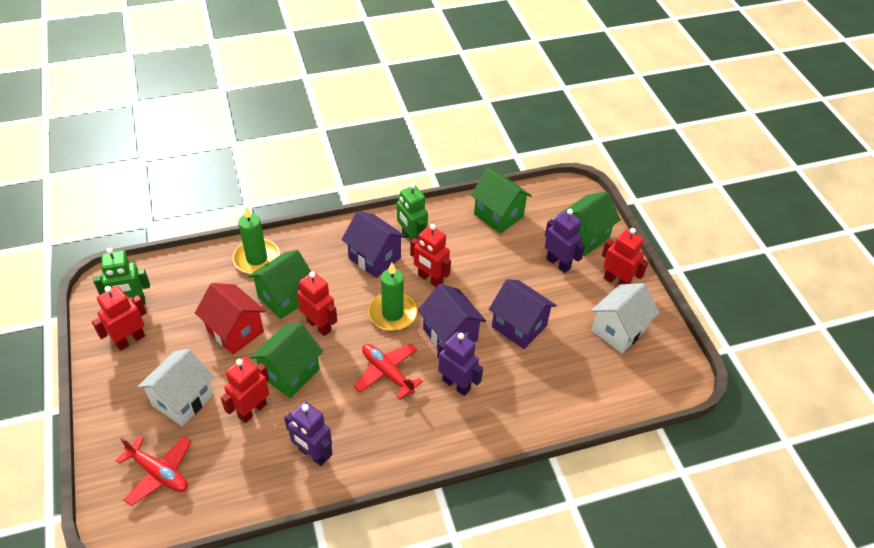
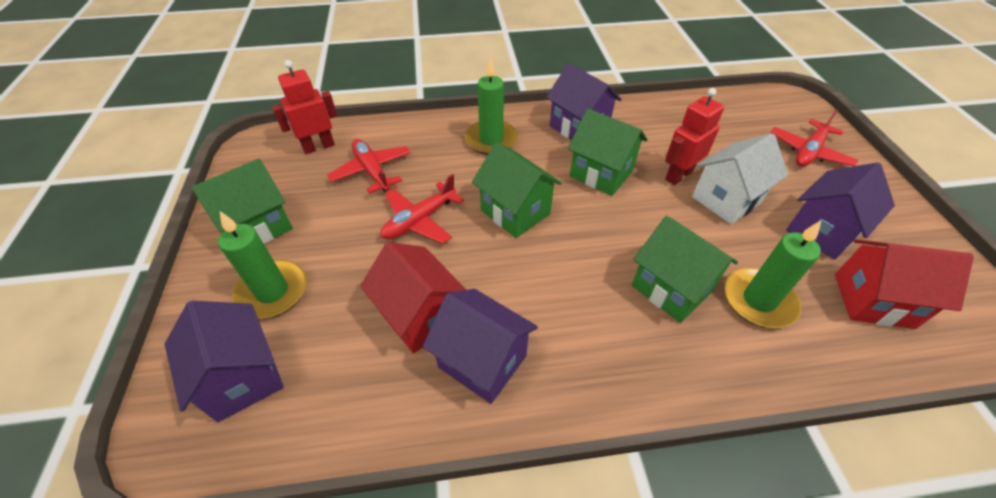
green candle: [233,206,280,274] [368,263,417,331] = 2 -> [218,211,307,319] [464,57,518,155] [724,220,822,328] = 3
green robot: [93,248,150,305] [396,183,428,241] = 2 -> none = 0
purple house: [342,211,406,278] [418,284,486,347] [489,279,557,349] = 3 -> [165,300,284,422] [423,289,538,404] [546,63,622,140] [786,163,895,260] = 4
purple robot: [284,401,333,466] [437,332,483,396] [545,209,585,273] = 3 -> none = 0
red house: [195,283,266,355] = 1 -> [360,242,466,353] [835,239,974,329] = 2
red plane: [115,436,192,506] [354,344,423,399] = 2 -> [327,139,411,193] [381,174,464,244] [770,109,858,167] = 3
red robot: [92,286,147,351] [221,357,269,423] [297,271,337,336] [410,224,451,287] [602,228,648,285] = 5 -> [272,60,337,154] [665,88,724,185] = 2
white house: [137,349,214,426] [591,283,660,353] = 2 -> [692,133,788,224] = 1

